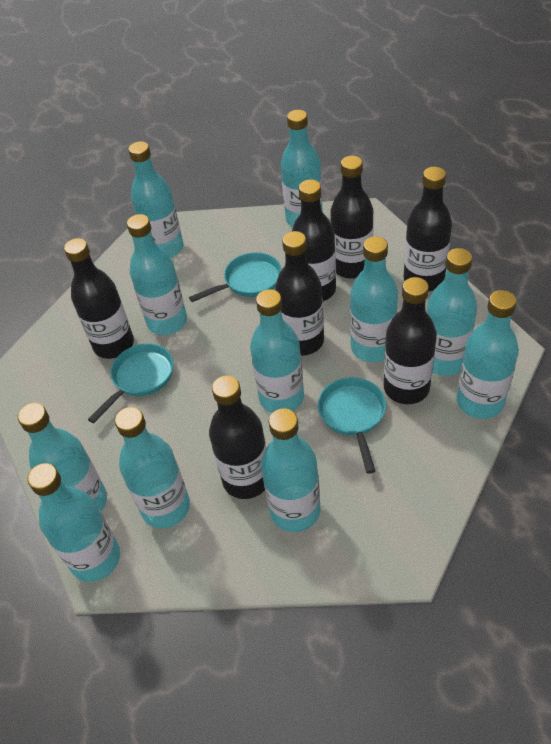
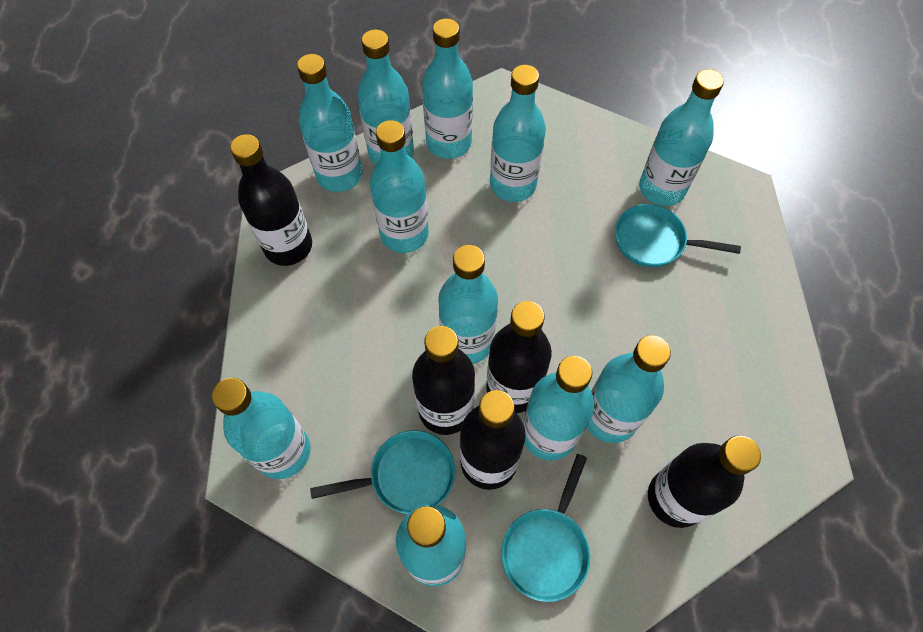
black bottle: [64,238,134,359] [209,376,267,499] [275,231,324,356] [292,179,336,301] [330,156,373,279] [384,277,437,404] [403,167,452,291] = 7 -> [230,134,312,266] [412,326,475,435] [460,390,526,490] [486,301,552,413] [648,435,761,528] = 5

